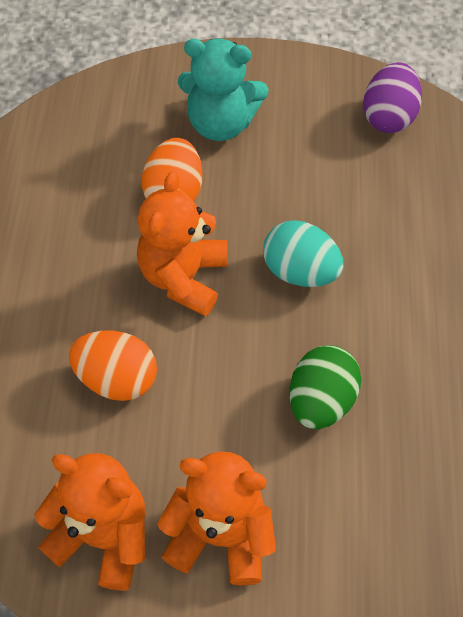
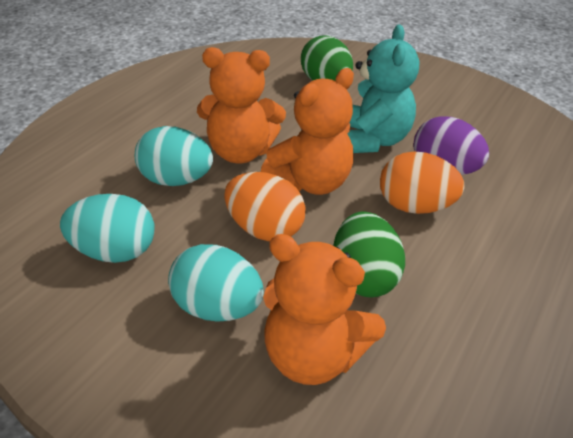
green egg: [290,345,361,429] = 1 -> [301,35,353,80] [333,211,405,297] = 2
turquoise egg: [263,220,343,287] = 1 -> [60,194,155,263] [135,126,213,186] [168,244,264,322] = 3

